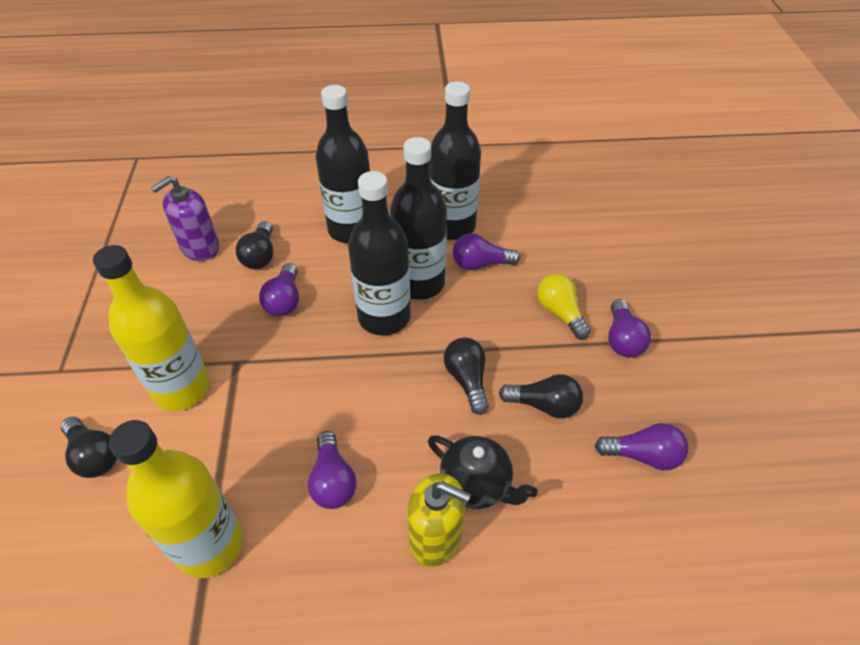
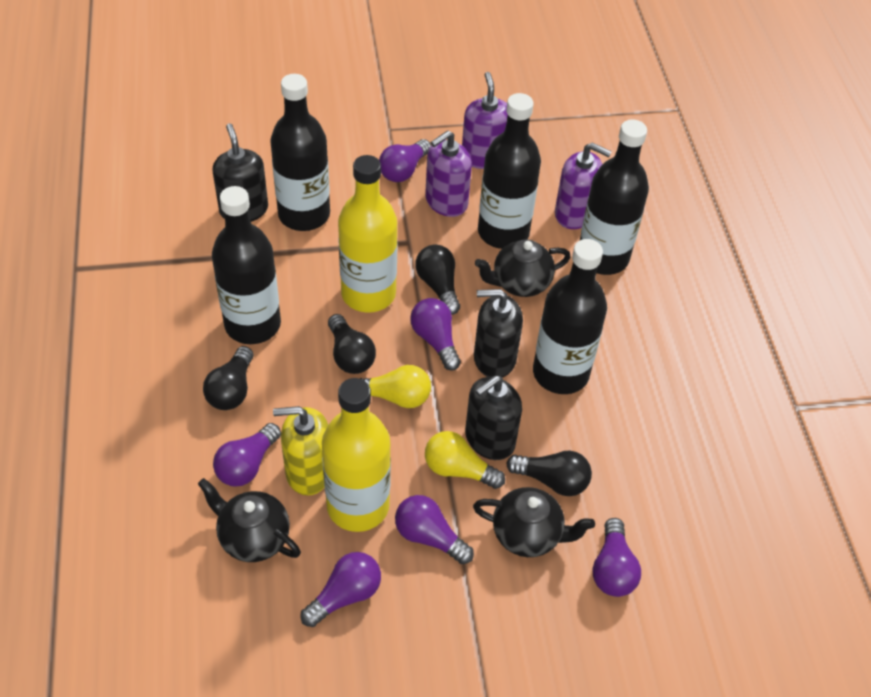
black bottle: [316,85,370,243] [348,171,411,335] [390,137,447,300] [429,82,481,240] = 4 -> [212,186,281,344] [270,74,330,231] [478,93,541,249] [533,239,607,394] [580,119,649,275] = 5
black soap dispenser: none = 0 -> [212,123,268,222] [465,375,522,460] [474,289,523,378] = 3
black teapot: [428,436,538,509] = 1 -> [198,478,301,562] [473,487,595,557] [475,239,571,297] = 3
purple light bulb: [259,263,299,316] [308,431,357,509] [453,233,520,270] [595,423,688,470] [608,299,651,358] = 5 -> [213,423,281,486] [301,552,381,627] [379,139,431,182] [395,495,474,564] [410,298,461,371] [593,518,641,597] = 6
purple soap dispenser: [151,176,219,261] = 1 -> [425,131,472,217] [462,72,508,169] [555,143,612,229] = 3
yellow light bulb: [537,274,591,339] = 1 -> [360,365,431,408] [425,431,505,489] = 2

